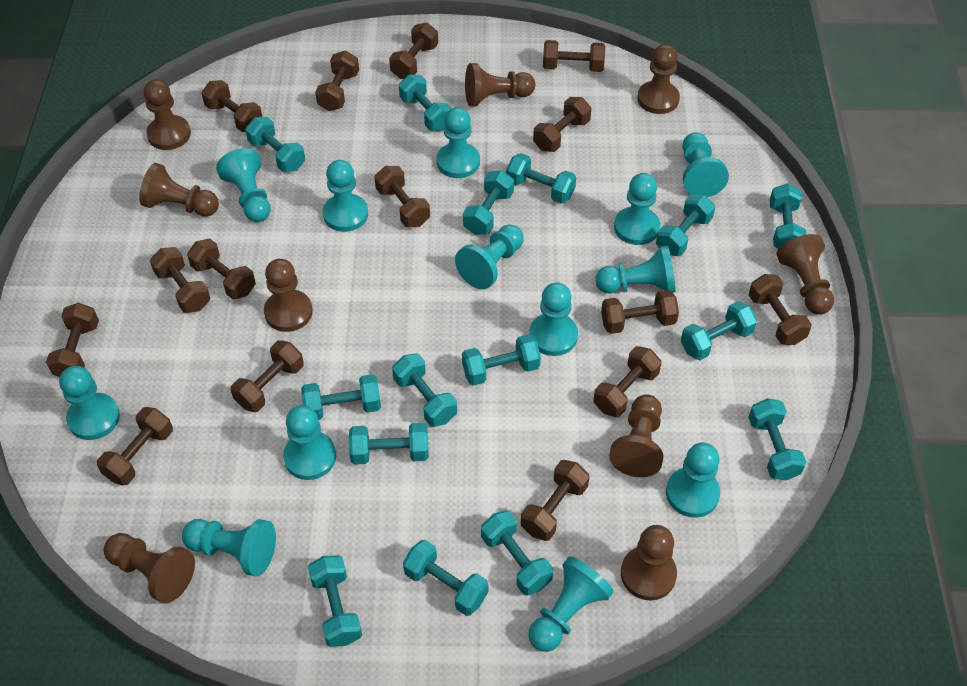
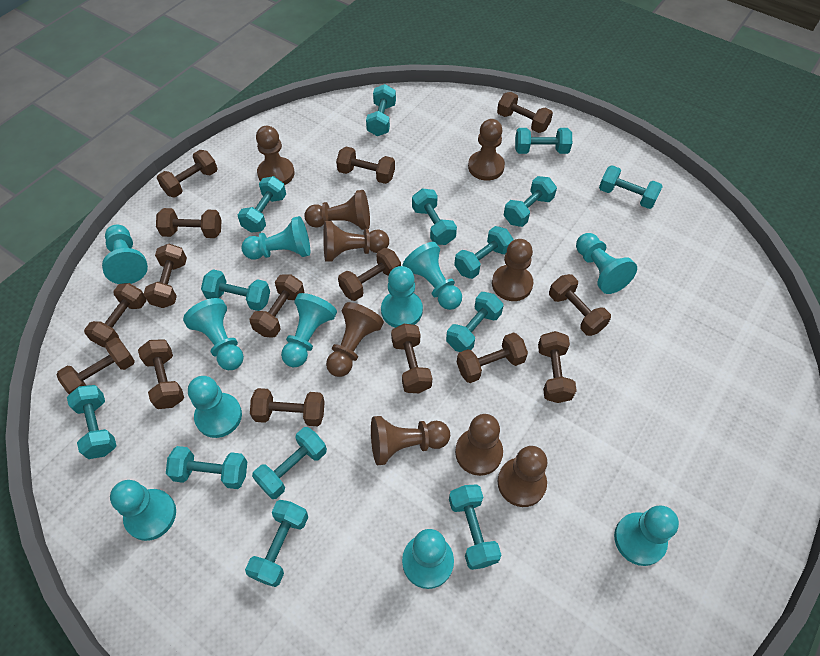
turquoise dumbbell: [245,117,305,172] [301,374,381,420] [308,556,362,647] [349,423,429,465] [392,353,457,427] [399,75,452,131] [403,540,488,616] [462,334,541,386] [463,170,514,235] [481,510,553,596] [506,153,576,204] [656,194,715,256] [681,301,757,360] [748,398,806,480] [770,184,806,249] = 15 -> [67,385,117,459] [166,446,247,489] [201,269,270,311] [238,176,286,233] [245,500,308,587] [252,427,327,499] [366,84,396,136] [412,189,457,245] [446,292,503,352] [449,484,501,570] [454,226,513,279] [504,176,557,227] [515,128,572,154] [599,165,663,209] = 14
turquoise pawn: [59,366,120,440] [182,519,276,577] [216,148,271,222] [283,405,336,480] [323,160,368,232] [436,107,480,178] [455,224,524,289] [529,282,578,356] [529,556,614,652] [595,245,676,294] [614,173,660,245] [666,443,720,518] [682,132,729,197] = 13 -> [102,225,148,284] [110,480,176,541] [183,298,244,370] [188,376,242,438] [241,216,310,260] [281,293,337,367] [381,266,423,328] [402,242,462,310] [402,529,454,589] [576,233,637,294] [614,506,679,566] = 11

